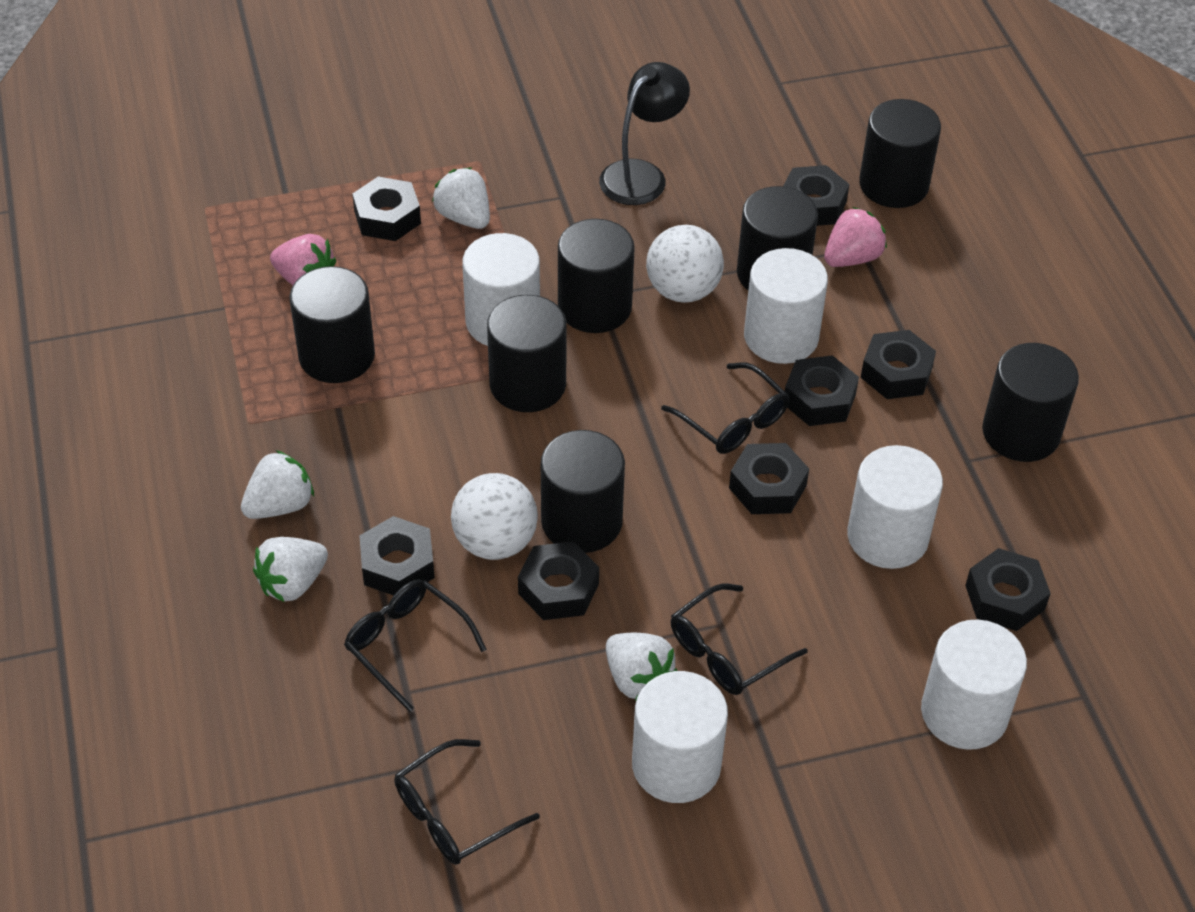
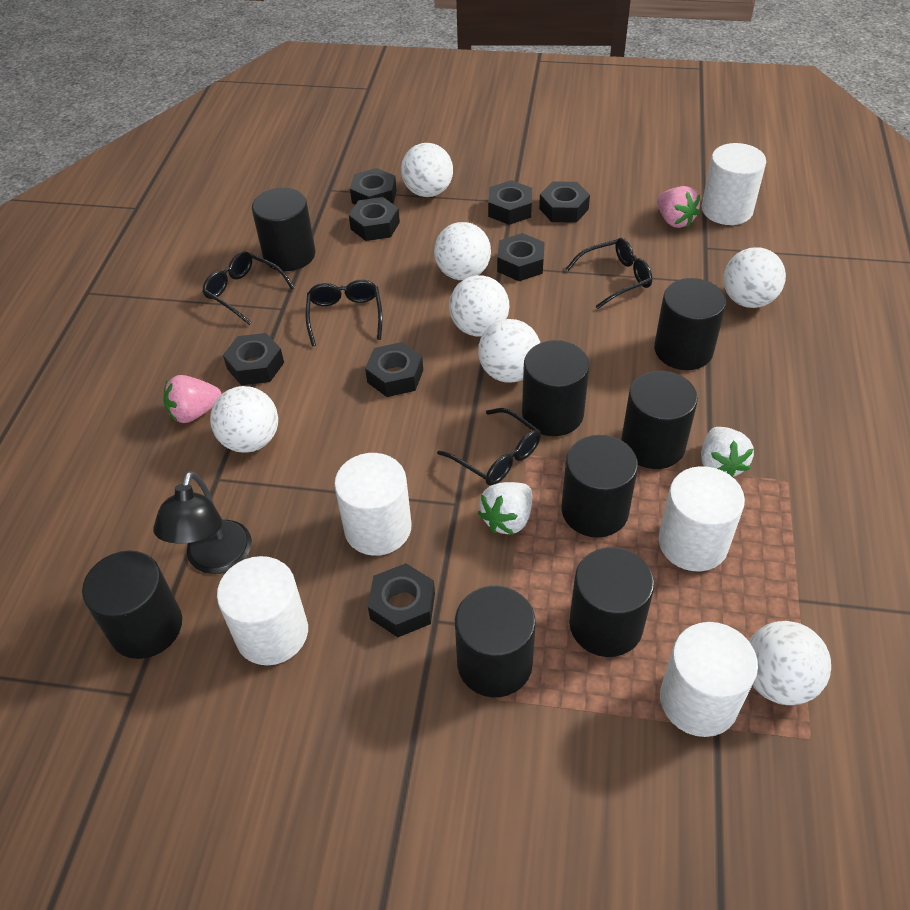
black cylinder: [290,266,375,383] [487,295,567,412] [541,430,625,553] [558,219,635,333] [737,186,818,290] [859,99,941,208] [982,343,1079,462] = 7 -> [82,551,182,659] [252,188,315,271] [455,586,536,697] [522,340,589,436] [561,435,638,537] [569,547,654,657] [621,371,698,469] [654,278,726,370] = 8
white ball: [451,473,538,560] [646,225,724,303] = 2 -> [210,386,278,453] [401,143,453,197] [434,222,491,280] [449,275,509,336] [478,319,540,383] [723,247,786,308] [749,621,831,705] = 7
white strawberry: [241,450,314,519] [253,537,328,602] [432,167,490,229] [606,633,678,701] = 4 -> [478,482,532,535] [701,427,754,477] = 2

